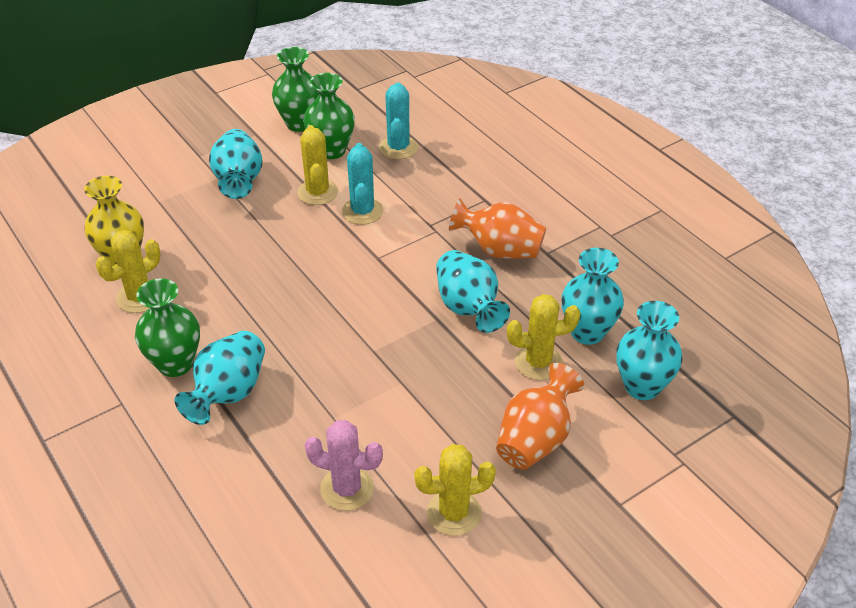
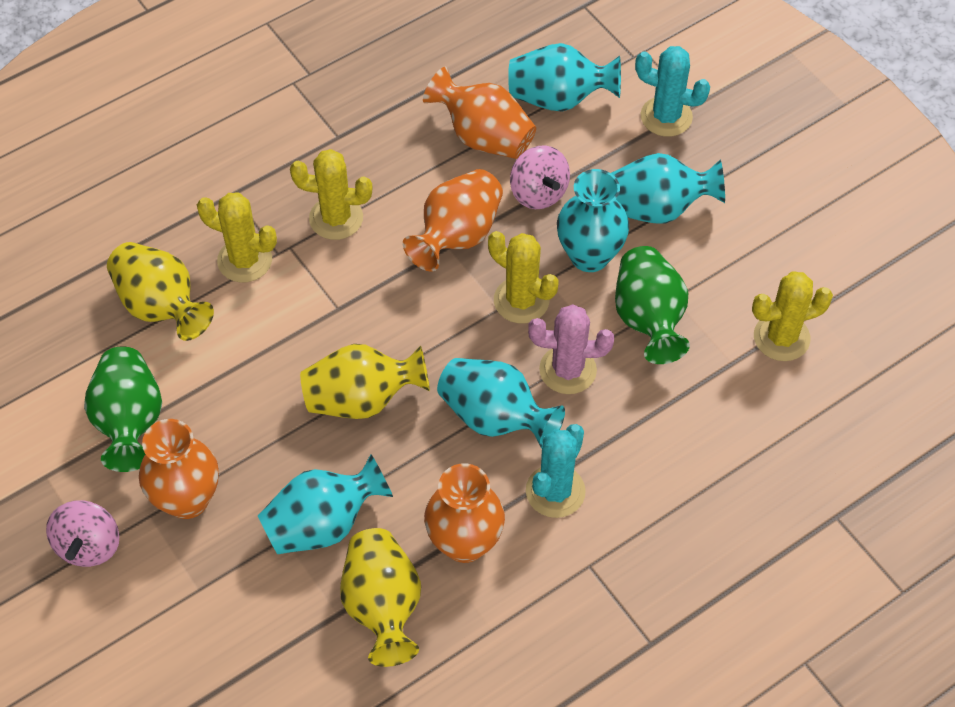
green vase: [135,278,200,377] [272,47,319,132] [303,73,355,159] = 3 -> [84,347,162,472] [615,246,690,364] = 2
orange vase: [449,198,546,259] [496,363,584,470] = 2 -> [139,419,219,519] [403,169,503,272] [423,67,536,159] [424,463,505,563] = 4
pink spinning top: none = 0 -> [46,500,119,567] [510,145,570,209] = 2
yellow vase: [84,176,144,266] = 1 -> [107,242,214,341] [300,344,430,419] [340,528,421,667] = 3

